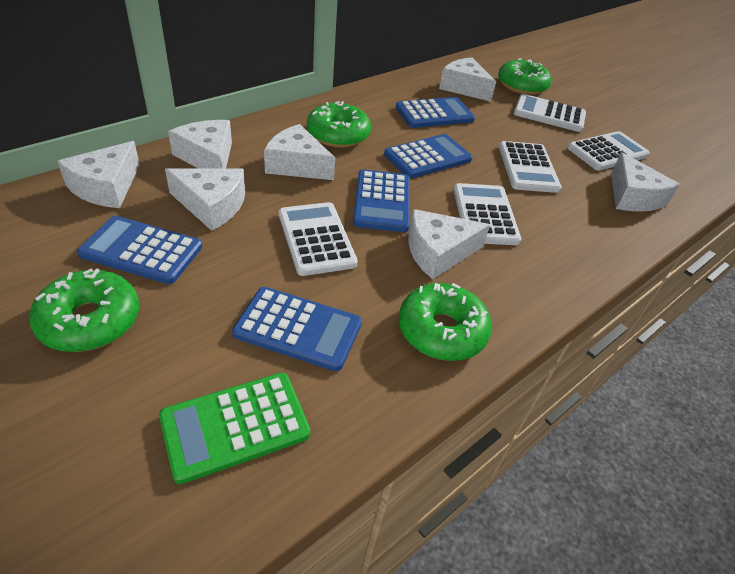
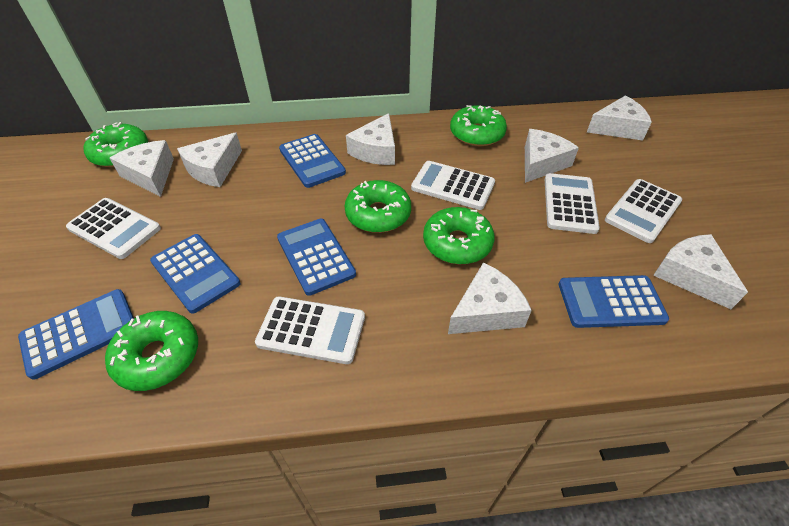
green calculator: [159,373,310,484] = 1 -> none = 0
green donut: [29,268,139,352] [307,101,371,148] [399,283,492,361] [498,58,551,95] = 4 -> [83,122,148,167] [105,311,198,391] [344,180,411,233] [423,207,495,264] [450,105,507,146] = 5

